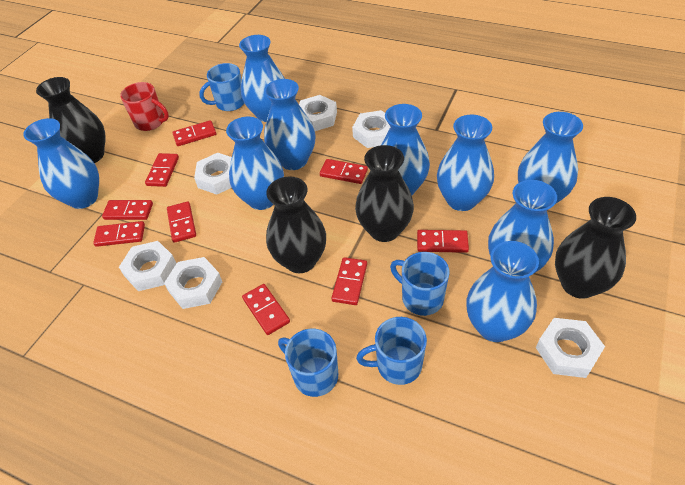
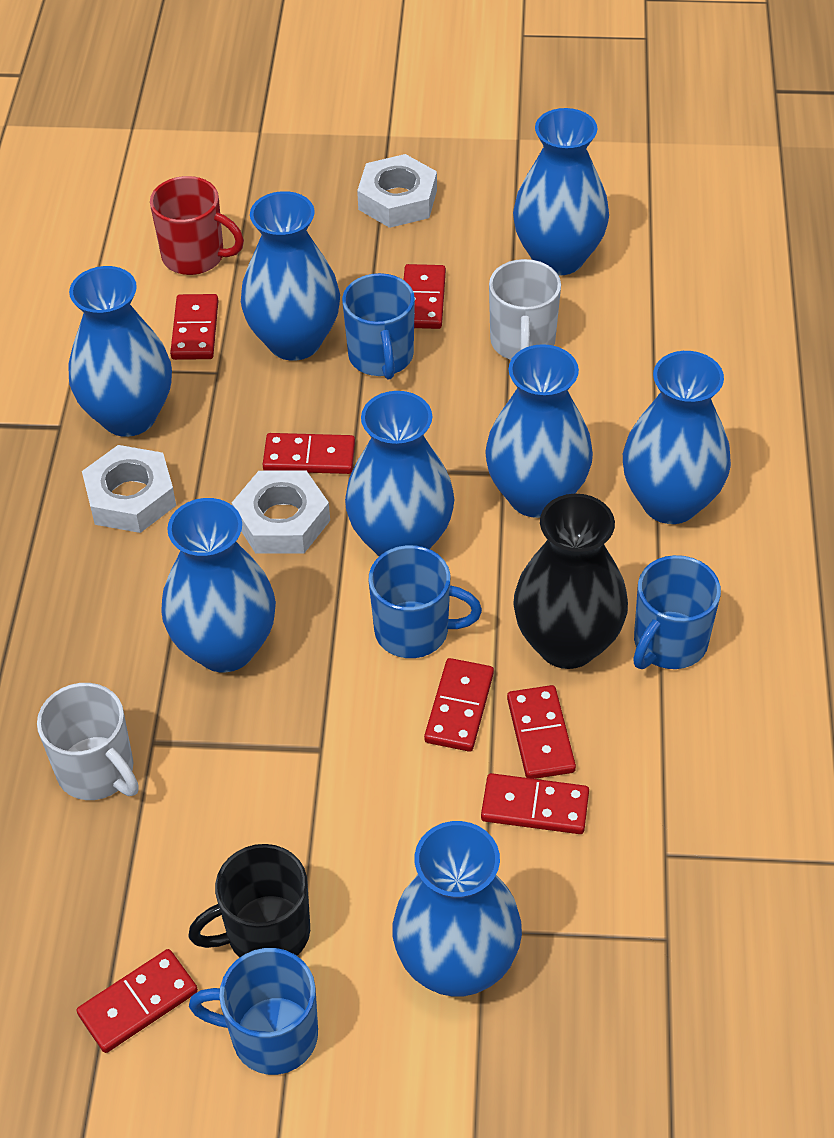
black mug: none = 0 -> [188,844,310,958] = 1
black vase: [36,77,105,163] [266,177,326,273] [355,145,414,242] [555,197,636,299] = 4 -> [513,494,628,669] = 1
blue vase: [23,118,99,209] [226,117,284,210] [239,35,285,122] [264,79,316,170] [381,104,430,195] [437,115,494,211] [466,241,539,342] [488,180,557,272] [518,112,583,203] = 9 -> [69,266,172,437] [161,498,276,672] [241,191,340,361] [345,391,454,556] [393,821,522,997] [485,344,593,518] [513,108,609,276] [623,351,731,524] = 8
red domino: [93,221,145,247] [102,200,153,220] [145,153,179,187] [167,201,196,243] [172,120,216,146] [242,284,290,335] [320,159,368,184] [331,257,367,305] [417,230,469,253] = 9 -> [76,949,198,1053] [170,294,219,360] [263,433,355,474] [404,264,446,329] [424,658,494,752] [481,773,589,834] [507,685,576,779] = 7
white mug: none = 0 -> [37,683,139,800] [489,259,561,360] = 2
white nut: [119,241,177,291] [164,257,222,309] [194,153,232,195] [299,95,337,131] [352,110,390,148] [536,318,605,378] = 6 -> [82,445,176,533] [232,471,330,554] [357,154,437,228] = 3

